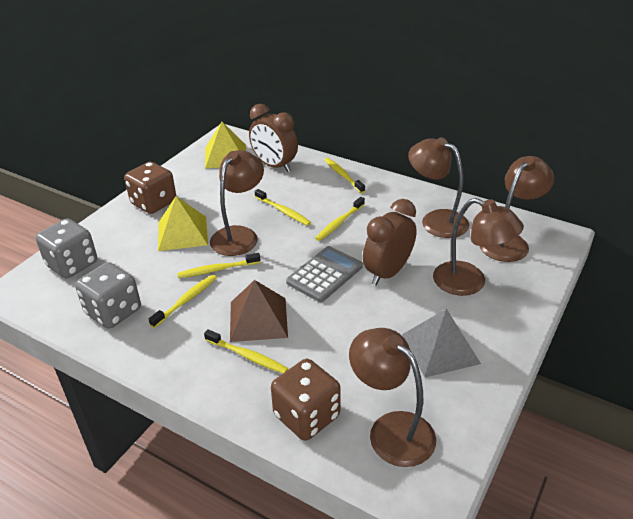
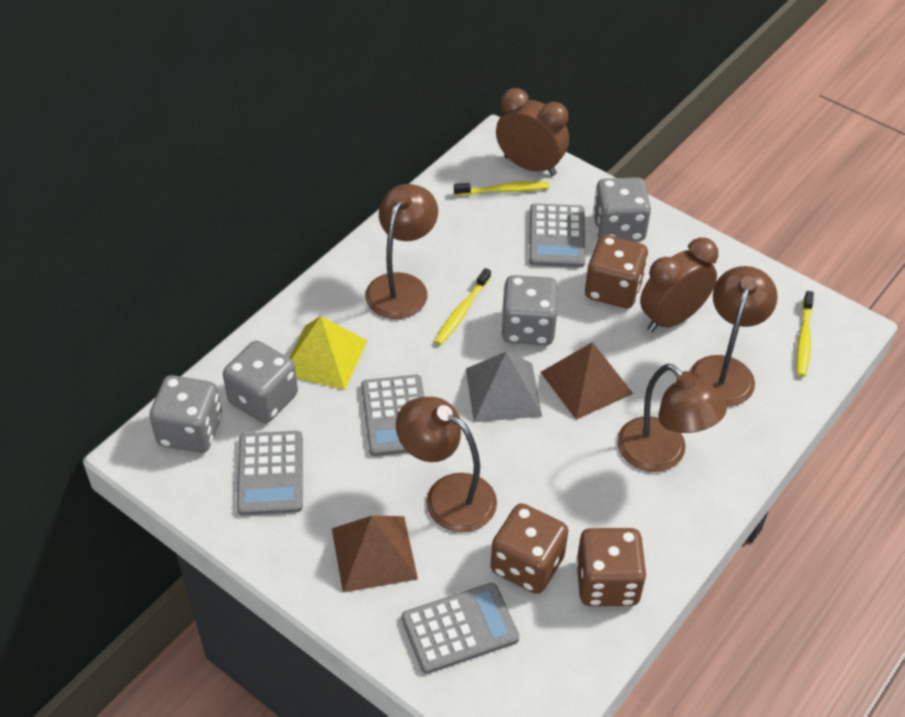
brown dice: [124,162,176,214] [271,359,341,441] = 2 -> [491,503,568,594] [576,528,647,606] [585,235,648,308] = 3
brown lamp: [210,150,264,256] [349,328,436,467] [408,137,469,238] [433,198,524,296] [480,156,554,262] = 5 -> [365,184,438,319] [396,397,497,532] [617,364,727,472] [690,266,778,407] = 4
brown pyramid: [230,280,288,342] = 1 -> [332,515,418,593] [540,342,633,419] = 2
grey calculator: [286,246,363,302] = 1 -> [237,431,303,515] [361,375,424,456] [402,583,519,674] [529,203,585,268] = 4
grey dice: [36,219,97,278] [75,262,141,329] = 2 -> [149,375,222,453] [223,341,298,423] [501,275,558,345] [593,177,651,242] = 4
yellow pyramid: [158,196,208,251] [205,122,246,169] = 2 -> [290,316,367,390] = 1
yellow toothbrush: [149,274,217,328] [177,253,261,278] [204,329,288,373] [255,189,311,226] [315,197,365,241] [325,158,365,193] = 6 -> [434,268,491,345] [454,181,550,196] [796,291,814,377] = 3

